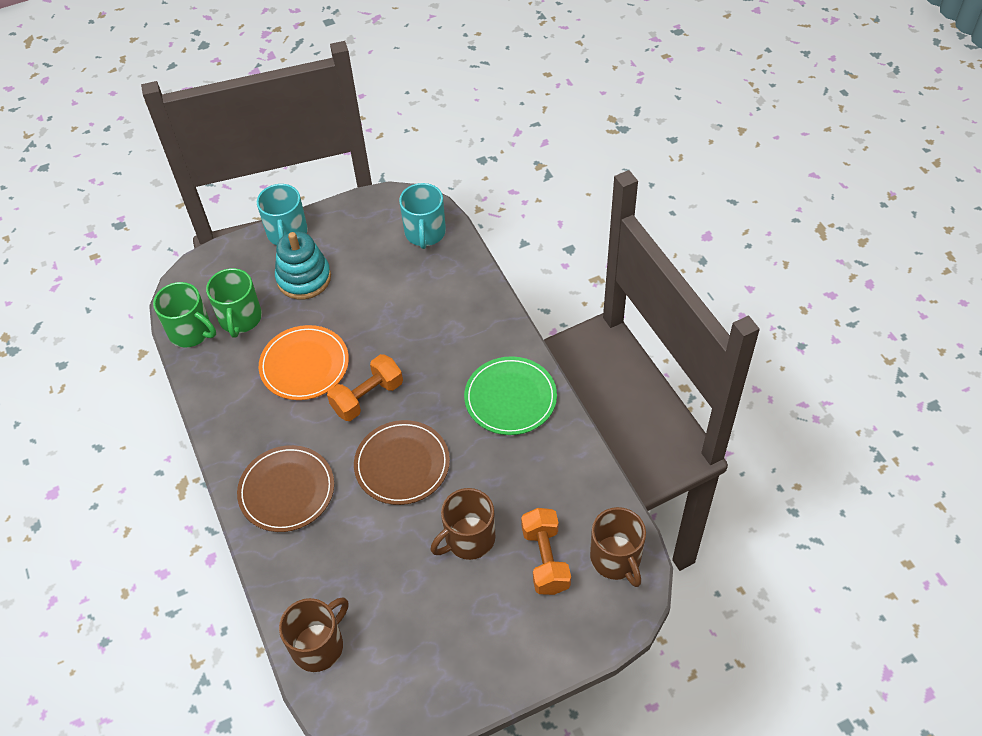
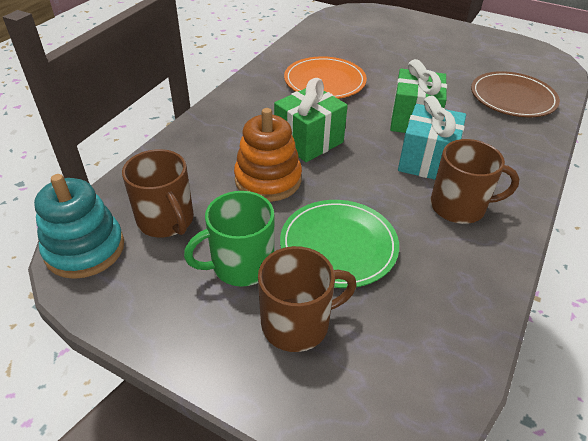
brown plate: [237,445,334,532] [354,420,450,505] = 2 -> [471,71,560,117] = 1
green gift: none = 0 -> [274,78,348,162] [390,59,447,133] = 2
green mug: [153,282,216,347] [206,268,262,338] = 2 -> [184,191,274,286] = 1
orange dumbbell: [327,354,403,421] [521,508,571,595] = 2 -> none = 0
orange stacking toy: none = 0 -> [234,108,302,202] = 1
turquoise gift: none = 0 -> [398,95,466,180] = 1
turquoise mug: [257,184,308,245] [399,183,446,249] = 2 -> none = 0

